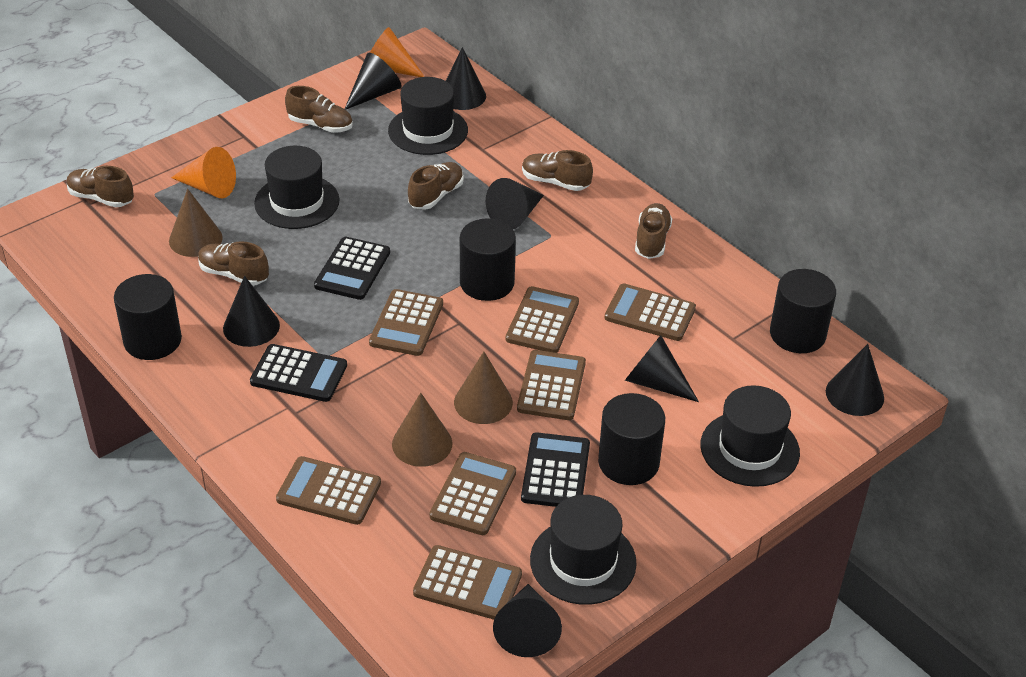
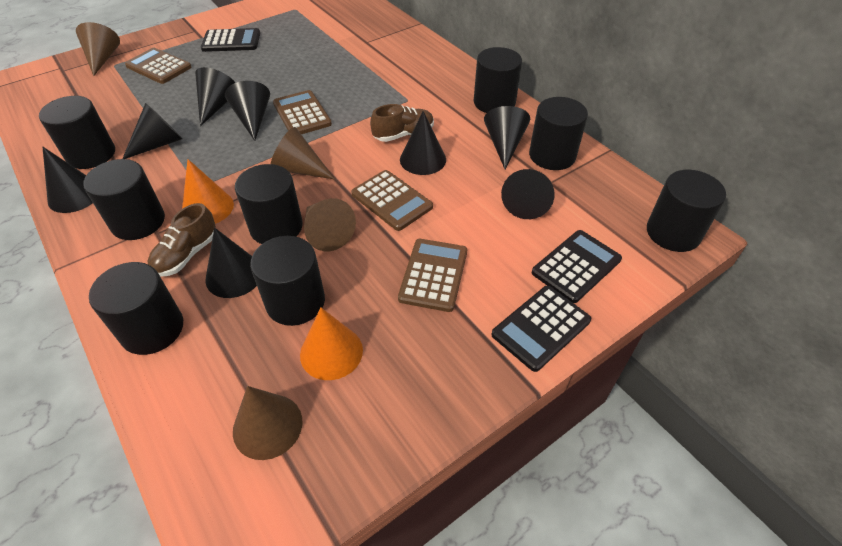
black cone: [223,276,280,347] [345,53,402,110] [446,47,486,110] [486,178,544,229] [493,584,562,657] [625,335,699,402] [826,344,884,416] = 7 -> [43,147,93,213] [122,103,183,159] [195,67,236,126] [205,228,257,298] [225,81,270,141] [400,111,446,175] [484,106,530,169] [501,169,554,219] = 8
black cylinder: [114,274,182,360] [460,218,516,301] [598,393,665,485] [770,269,836,353] = 4 -> [39,96,115,169] [83,159,165,240] [89,262,183,355] [235,164,303,244] [250,236,325,326] [474,47,522,113] [529,97,588,170] [647,170,726,252] = 8
black hat: [254,146,340,229] [388,77,468,155] [530,495,637,605] [700,385,800,487] = 4 -> none = 0
brown calculator: [276,456,381,525] [369,289,443,356] [413,545,522,620] [430,452,516,535] [506,286,579,353] [517,350,586,420] [605,283,696,341] = 7 -> [125,48,192,84] [273,90,332,134] [351,170,433,231] [398,239,467,312] = 4
brown cone: [169,189,223,257] [392,393,452,467] [454,352,513,424] = 3 -> [76,22,120,76] [233,386,302,460] [271,127,335,179] [304,198,356,251] = 4
brown shoe: [67,166,134,207] [198,241,269,286] [285,86,353,133] [408,162,464,210] [522,150,593,191] [635,203,672,259] = 6 -> [147,203,216,277] [370,104,434,142] = 2

